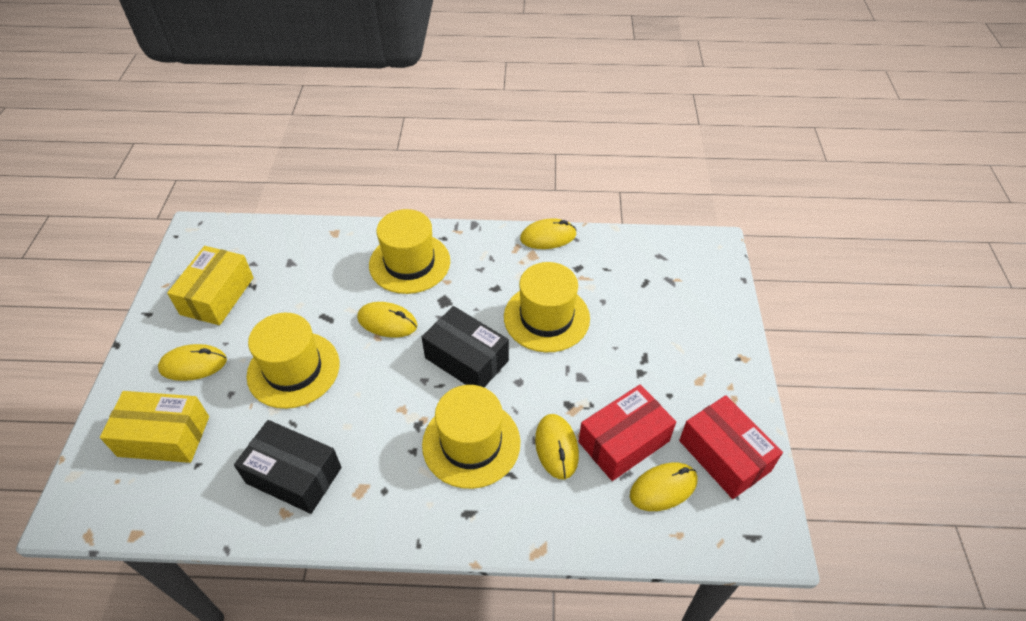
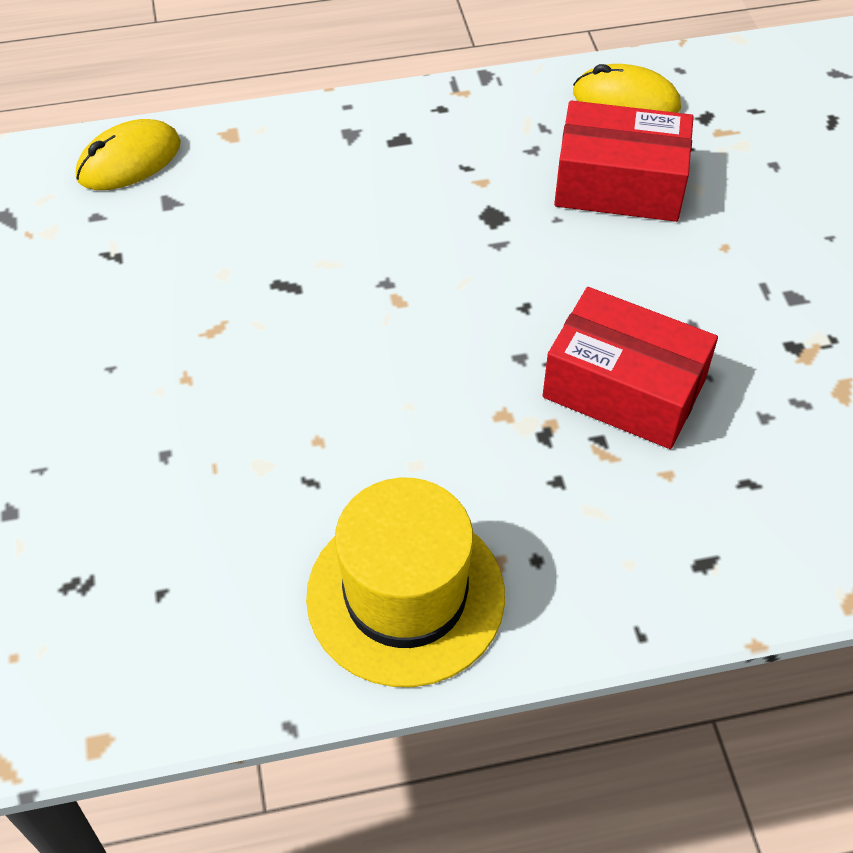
black box: [234,420,342,514] [422,306,509,387] = 2 -> none = 0
yellow box: [100,391,209,463] [167,246,254,325] = 2 -> none = 0
yellow hat: [247,313,340,409] [369,209,450,294] [422,385,520,489] [504,262,590,352] = 4 -> [306,478,505,687] = 1
yellow mouse: [158,344,227,381] [357,302,417,338] [520,218,577,249] [535,414,579,479] [630,462,698,511] = 5 -> [76,119,181,190] [573,64,681,113] = 2

